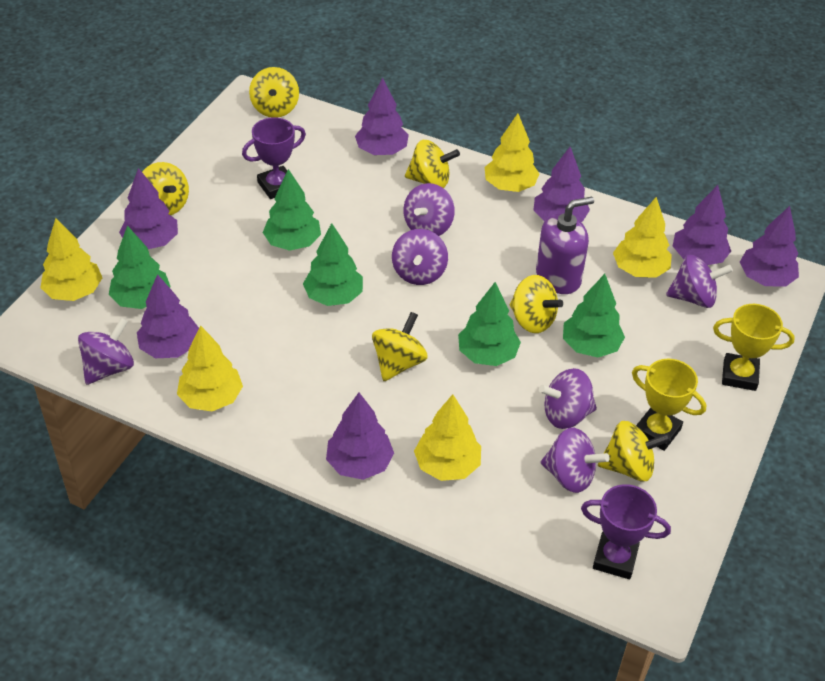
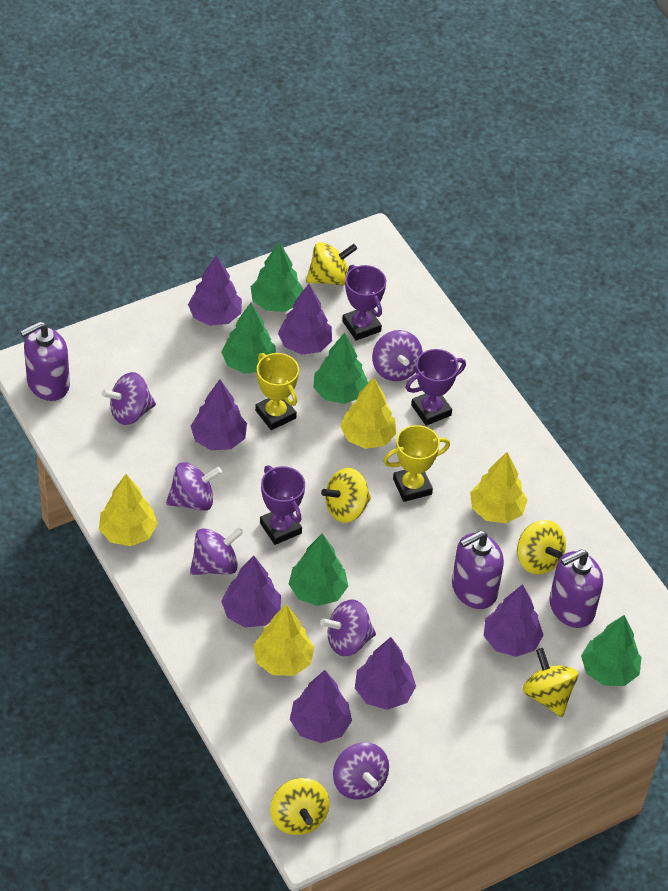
purple soap dispenser: [536,197,594,294] = 1 -> [20,321,70,401] [452,531,504,609] [549,549,603,628] = 3
purple trophy: [242,117,306,199] [581,484,671,579] = 2 -> [260,465,305,545] [342,265,386,341] [405,349,466,426] = 3
yellow spinning top: [142,162,189,215] [249,67,299,118] [372,312,427,381] [405,140,460,188] [510,275,563,333] [598,421,671,481] = 6 -> [270,778,330,835] [306,242,357,285] [321,468,371,523] [517,520,566,575] [522,648,578,717] = 5
yellow tree: [40,218,102,301] [177,326,243,411] [414,394,481,481] [485,114,539,192] [613,197,672,278] = 5 -> [99,474,158,546] [253,604,314,676] [340,377,396,449] [470,452,528,523] = 4

